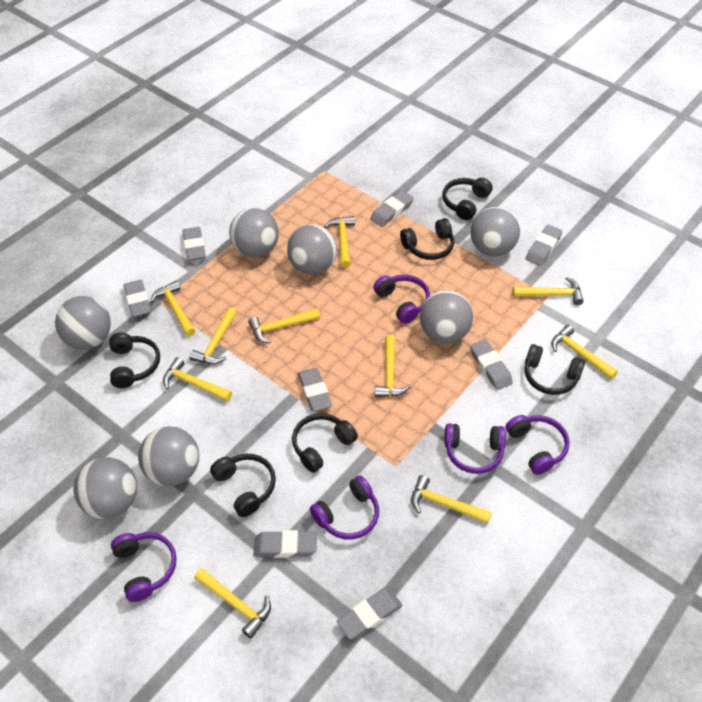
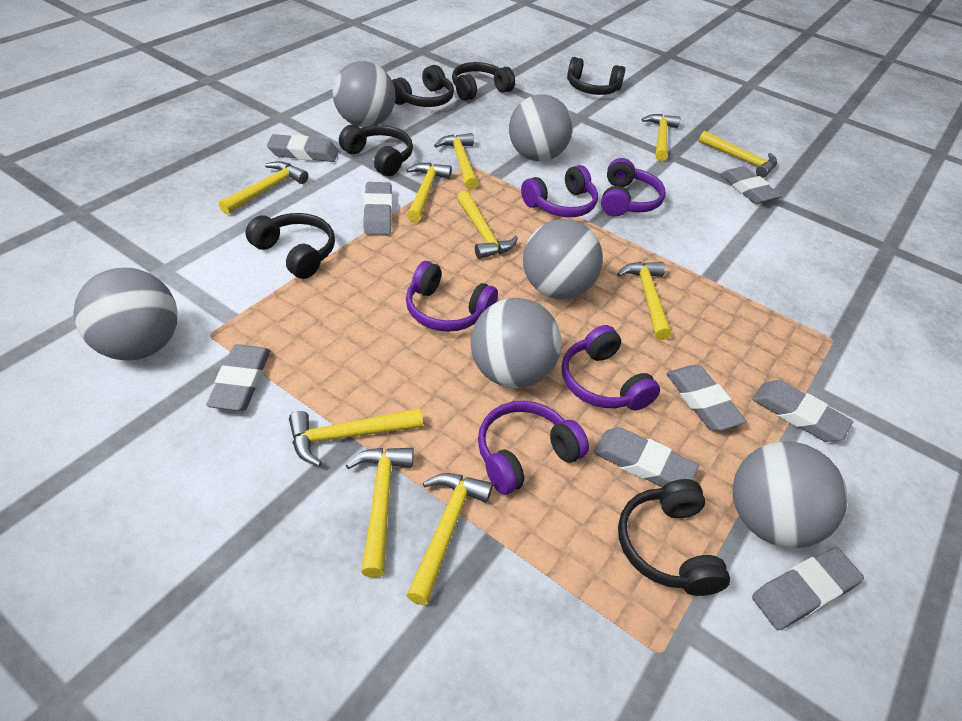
grey ball: [55,296,111,349] [74,457,137,519] [138,426,199,486] [229,208,279,257] [287,224,337,275] [420,290,473,343] [471,207,520,256] = 7 -> [74,268,178,361] [333,61,396,127] [471,298,561,388] [509,94,573,161] [523,219,603,299] [733,441,848,548] = 6

